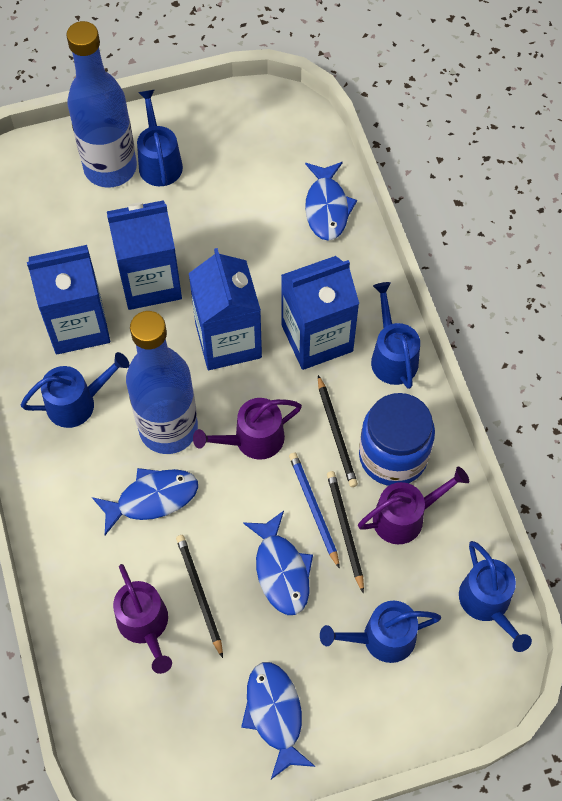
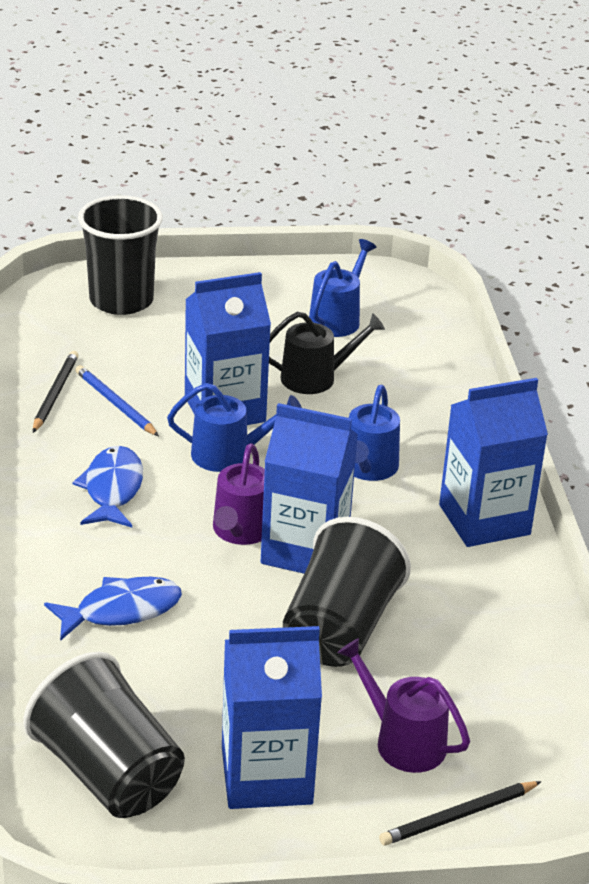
black cup: none = 0 -> [23,651,185,818] [78,195,163,315] [283,517,411,667] = 3
black pencil: [176,535,223,658] [318,375,358,487] [327,471,364,593] = 3 -> [33,351,79,433] [379,781,542,845] = 2
black watering can: none = 0 -> [269,312,385,394] = 1
blue bottle: [66,21,137,188] [126,311,198,454] = 2 -> none = 0
blue fish: [92,468,198,535] [241,662,316,779] [243,511,313,615] [305,162,357,241] = 4 -> [44,577,182,641] [72,446,143,528] = 2
blue jar: [359,393,435,486] = 1 -> none = 0
blue watering can: [21,352,129,428] [137,90,183,186] [320,601,441,663] [371,282,420,389] [459,541,532,652] = 5 -> [167,383,302,472] [309,239,376,337] [349,385,400,481] = 3
purple watering can: [113,564,172,674] [193,398,302,460] [358,467,469,544] = 3 -> [213,443,265,545] [337,638,470,773] = 2

